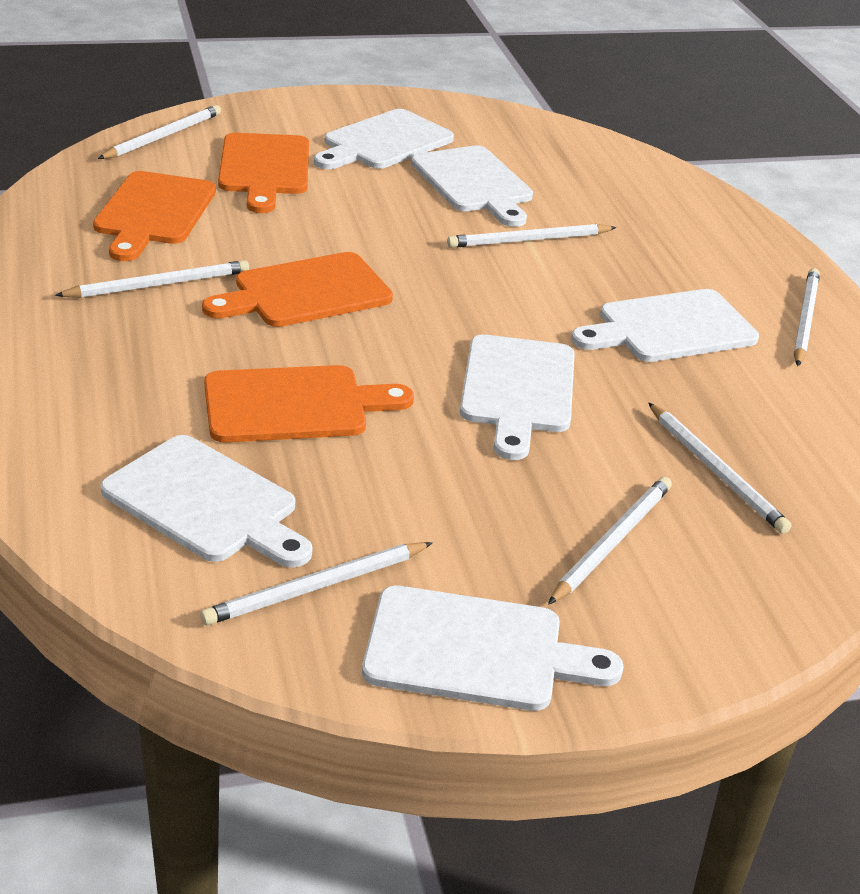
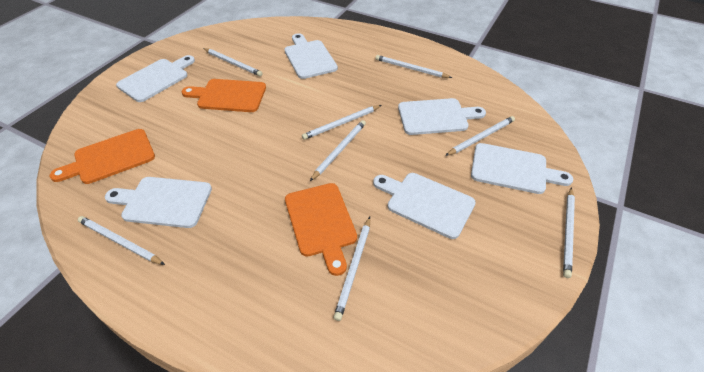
orange cutting board: [93,171,216,261] [202,252,393,327] [204,365,414,443] [218,133,309,213] = 4 -> [50,129,155,184] [182,79,266,112] [285,183,357,276] = 3
white pencil: [55,260,249,298] [98,105,221,159] [200,542,433,625] [447,224,617,248] [548,477,672,605] [649,403,792,534] [794,268,820,366] = 7 -> [78,216,165,265] [203,48,263,76] [302,105,381,140] [310,120,366,181] [334,217,370,321] [375,55,452,78] [445,116,515,156] [563,187,575,278] = 8

